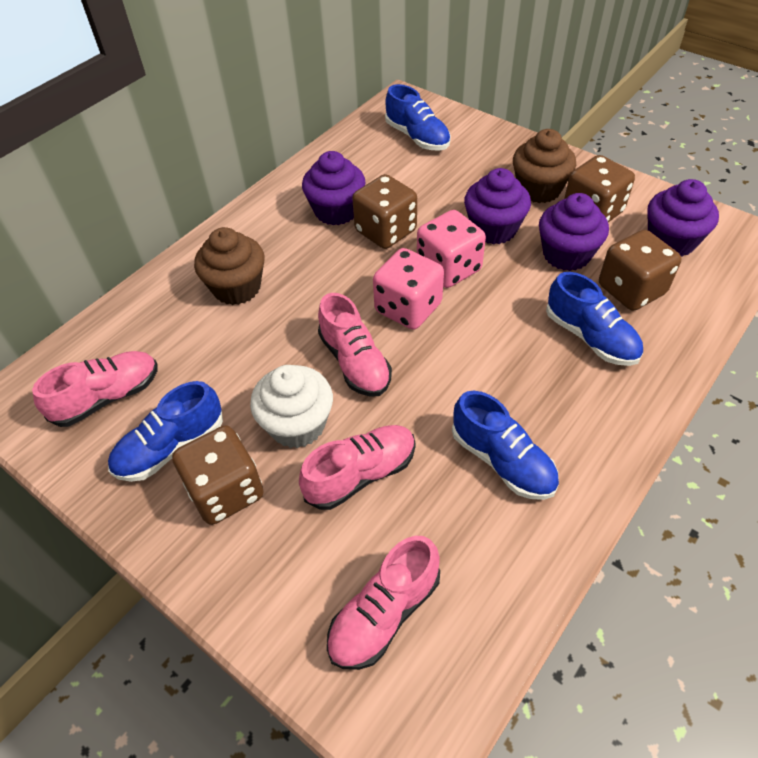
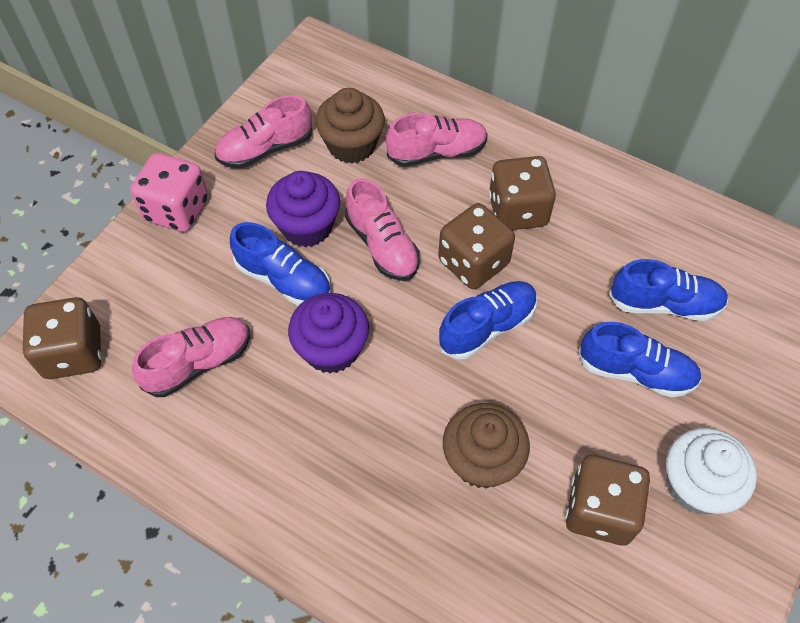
pink dice: [373,248,444,330] [417,210,486,288] = 2 -> [130,153,208,232] = 1
purple cupcake: [302,151,366,225] [464,168,531,245] [539,193,609,271] [648,179,719,257] = 4 -> [266,171,340,247] [288,293,369,373] = 2

